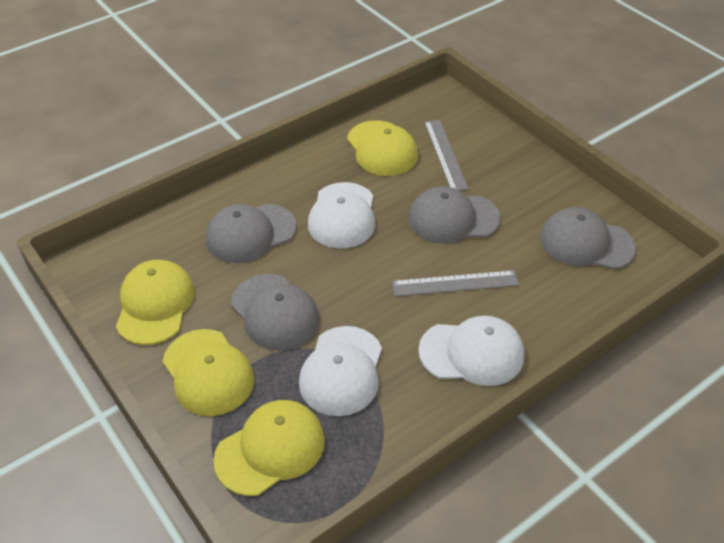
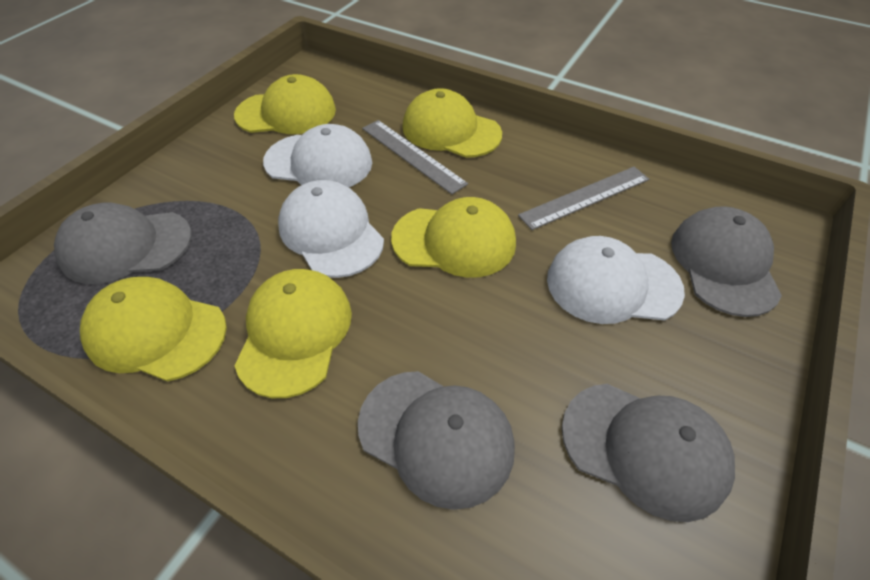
yellow cap: [116,260,195,345] [162,329,255,416] [213,400,325,496] [347,121,418,176] = 4 -> [80,277,227,381] [234,74,336,134] [235,269,352,398] [391,197,516,278] [402,88,502,158] = 5

